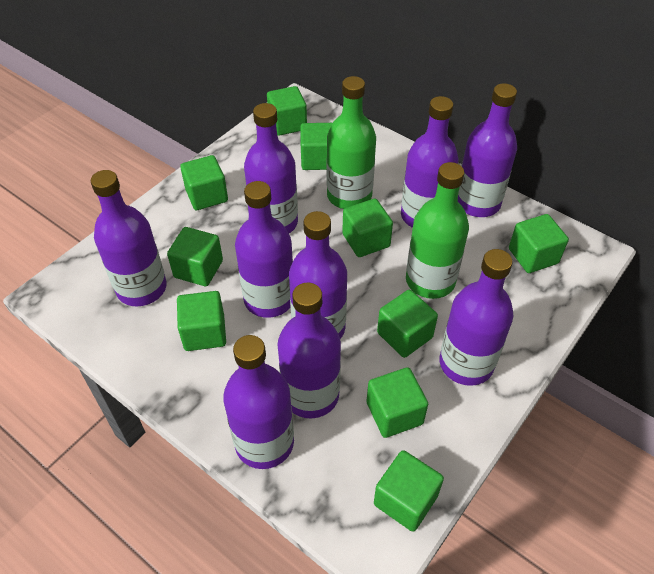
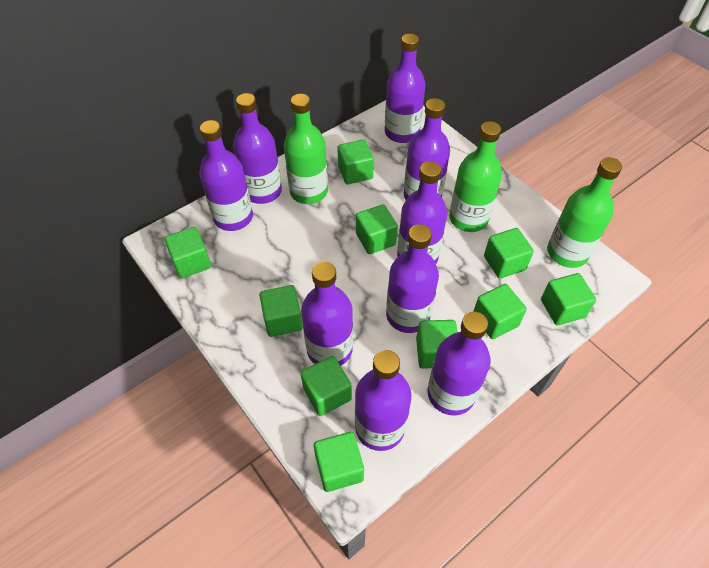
green bottle: [327,76,376,209] [406,162,469,299] = 2 -> [284,94,328,204] [449,121,502,232] [547,157,622,268] = 3

